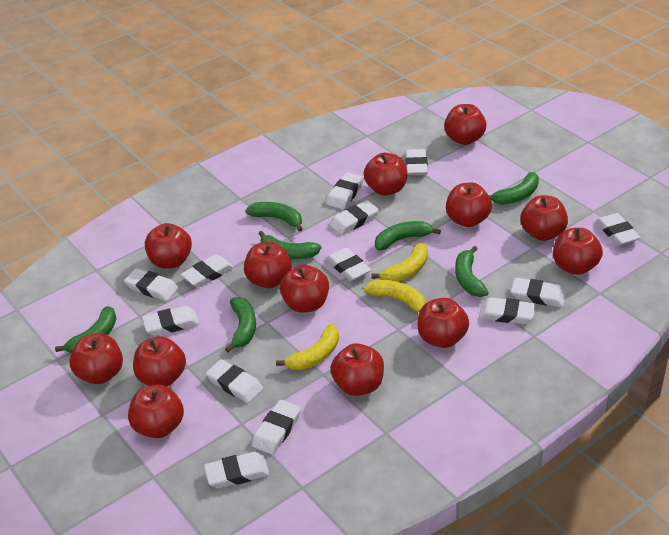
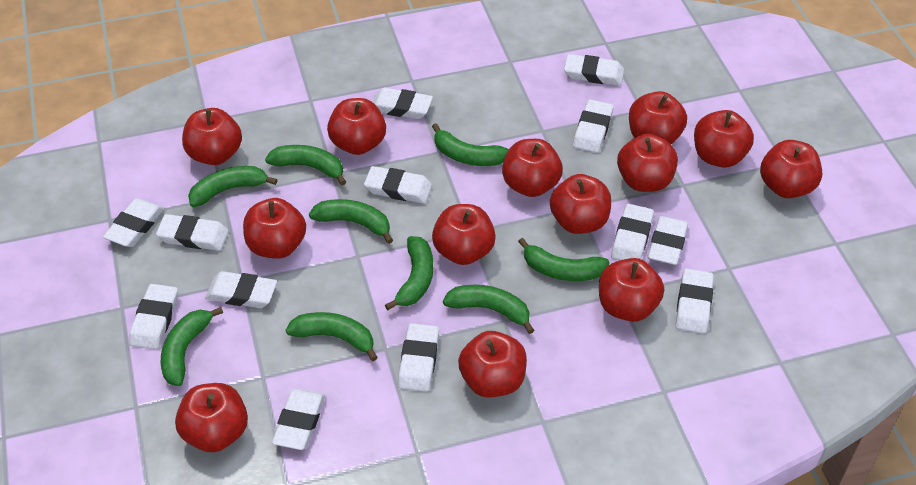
green banana: [55,306,117,353] [225,297,256,352] [245,202,303,232] [258,231,322,259] [375,221,441,250] [455,246,489,297] [489,172,539,205] = 7 -> [161,307,223,386] [188,166,277,207] [265,145,346,185] [286,312,378,361] [309,199,393,244] [385,236,433,310] [432,123,509,166] [443,285,534,334] [518,238,610,281] = 9
yellow banana: [276,324,339,370] [364,280,426,312] [371,243,428,281] = 3 -> none = 0

